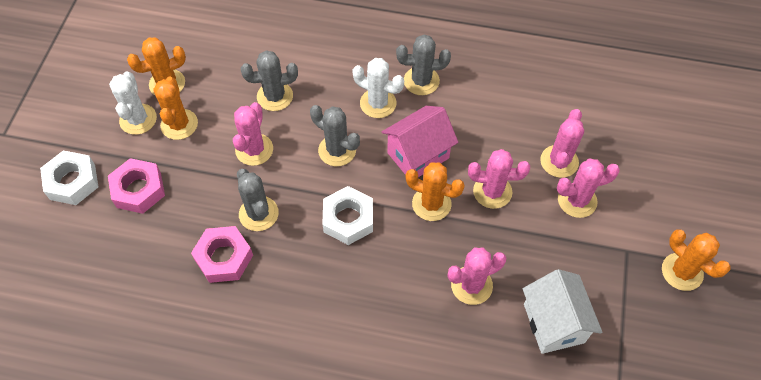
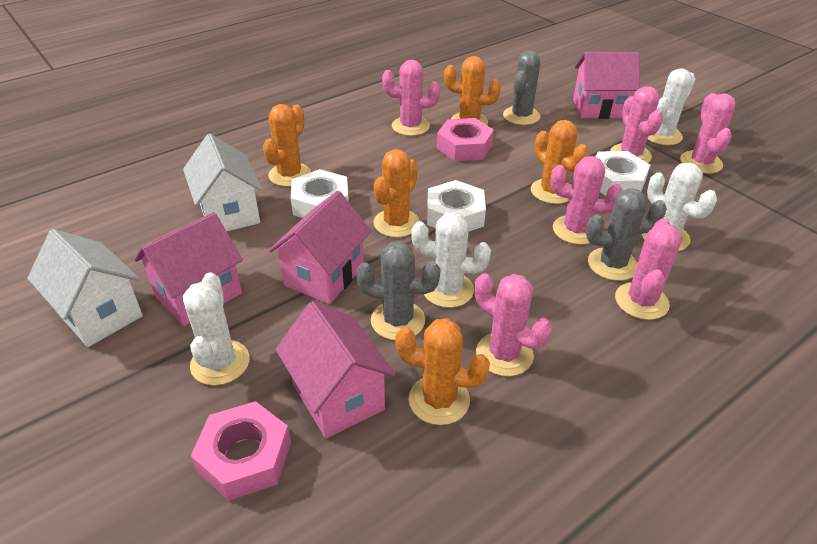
grey cactus: [237,169,279,231] [241,50,298,111] [310,105,360,166] [396,34,451,95] = 4 -> [356,241,441,340] [503,51,540,125] [586,188,667,281] = 3
orange cactus: [127,38,186,95] [153,77,198,140] [406,162,465,221] [662,229,731,291] = 4 -> [263,104,311,187] [373,149,420,238] [395,318,490,425] [444,56,501,125] [531,120,589,204] = 5
pink cactus: [233,102,273,166] [448,248,507,305] [468,149,530,209] [540,109,584,178] [557,159,620,218] = 5 -> [382,60,440,136] [475,273,552,376] [550,156,623,245] [610,86,663,163] [615,218,682,320] [680,93,735,174] = 6
pink house: [382,106,458,177] = 1 -> [134,212,243,326] [269,191,371,304] [275,301,396,439] [573,52,640,119] = 4
white cactus: [109,71,157,135] [352,58,404,118] = 2 -> [183,272,250,386] [412,212,491,308] [642,163,717,251] [648,68,695,145] = 4
white house: [523,269,602,354] = 1 -> [27,229,143,347] [183,134,263,231] = 2
white nut: [40,151,99,205] [323,186,373,245] = 2 -> [291,169,349,218] [427,180,486,231] [595,151,650,196] = 3

